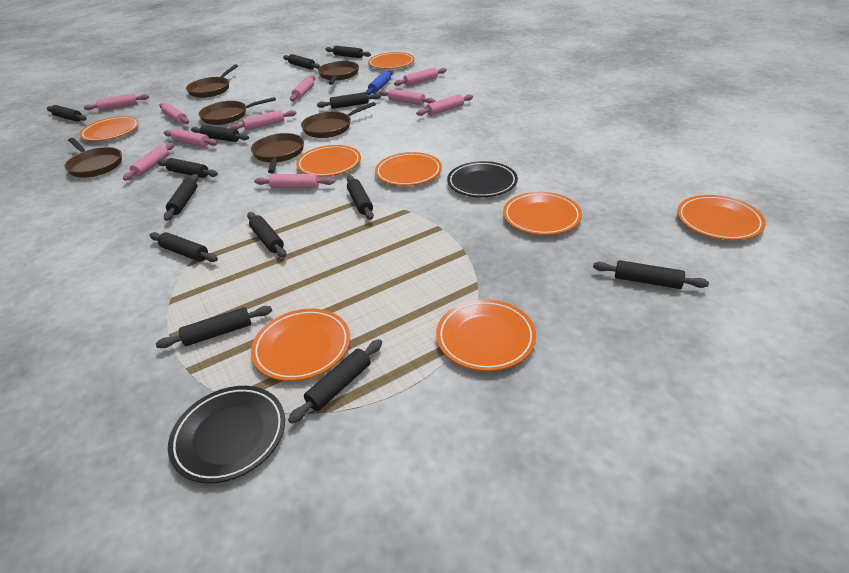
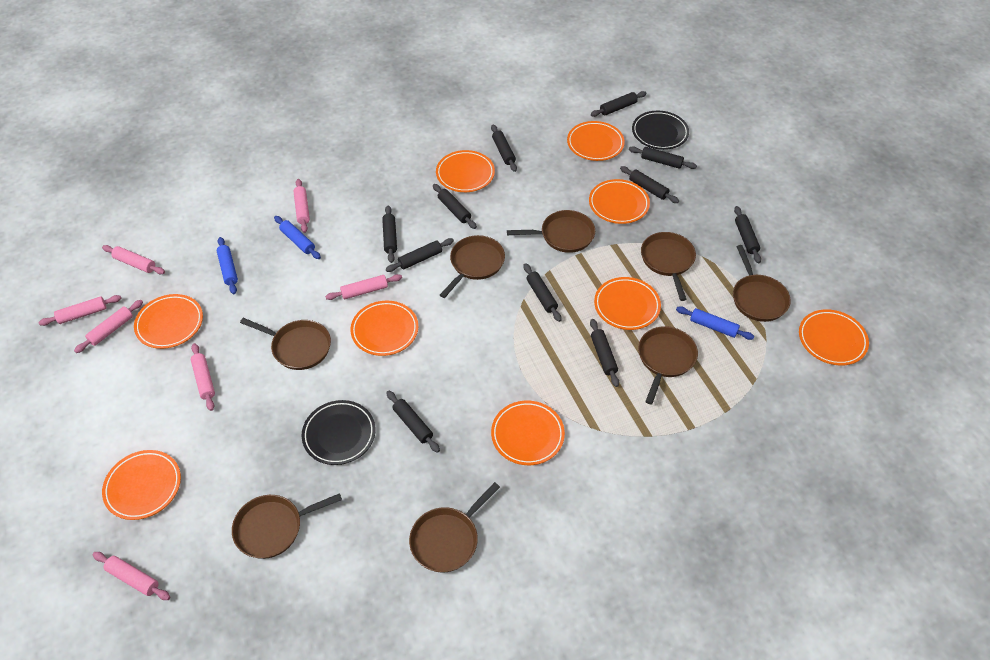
black rolling pin: [47,105,87,122] [150,232,218,262] [156,306,272,348] [157,158,218,178] [164,174,199,221] [191,125,249,142] [247,212,287,258] [283,54,320,69] [288,339,382,424] [317,92,381,109] [325,46,371,58] [347,175,374,220] [593,260,709,289] = 13 -> [382,205,397,263] [386,238,454,272] [386,391,440,453] [433,184,477,229] [491,125,517,172] [524,263,561,322] [590,319,619,387] [591,91,647,117] [620,166,679,203] [629,146,697,169] [734,206,761,263] = 11
blue rolling pin: [366,70,393,95] = 1 -> [217,237,238,294] [274,216,321,259] [676,306,755,340] = 3
brown pan: [64,138,122,178] [186,64,238,98] [199,97,276,125] [251,133,304,173] [301,102,376,138] [318,61,359,85] = 6 -> [232,493,342,559] [240,318,331,370] [409,482,500,573] [440,235,505,298] [507,210,595,253] [638,326,698,405] [641,232,696,301] [733,245,791,322] = 8
orange plate: [79,116,139,141] [251,309,350,381] [296,145,361,177] [368,52,415,69] [375,152,442,186] [436,299,536,371] [503,192,582,235] [677,195,766,240] = 8 -> [102,450,181,520] [134,294,203,349] [350,301,418,356] [436,150,495,192] [491,400,565,465] [567,121,625,161] [589,179,650,224] [594,277,661,330] [799,309,869,366] = 9
pink rolling pin: [84,93,149,111] [123,143,174,180] [160,103,189,124] [164,129,218,147] [229,110,296,130] [254,174,335,188] [290,75,315,101] [379,89,435,105] [394,68,447,86] [416,94,473,116] = 10 -> [38,295,122,326] [74,300,143,353] [93,552,170,600] [102,245,165,274] [191,343,215,411] [294,179,310,233] [325,274,402,300] = 7

